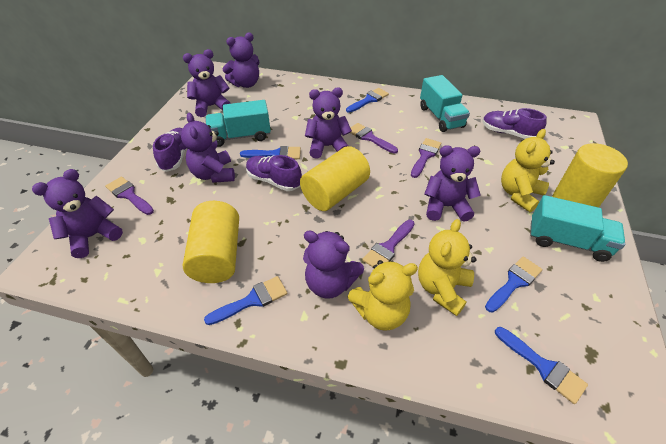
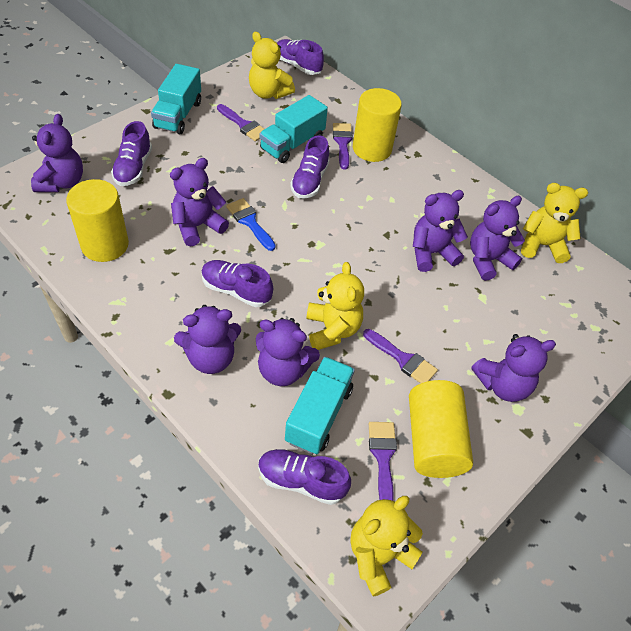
blue brush: [204,276,287,325] [240,146,301,159] [346,88,389,113] [485,256,543,313] [495,327,588,404] = 5 -> [226,198,276,251] = 1
purple shoe: [153,128,187,172] [246,155,302,191] [482,108,547,139] = 3 -> [111,121,152,186] [201,260,273,307] [258,449,351,505] [277,39,324,75] [290,135,330,198] = 5
yellow teddy bear: [348,260,418,331] [418,219,476,316] [501,129,555,213] = 3 -> [249,32,295,99] [306,262,364,350] [350,496,423,597] [521,183,588,263] = 4

